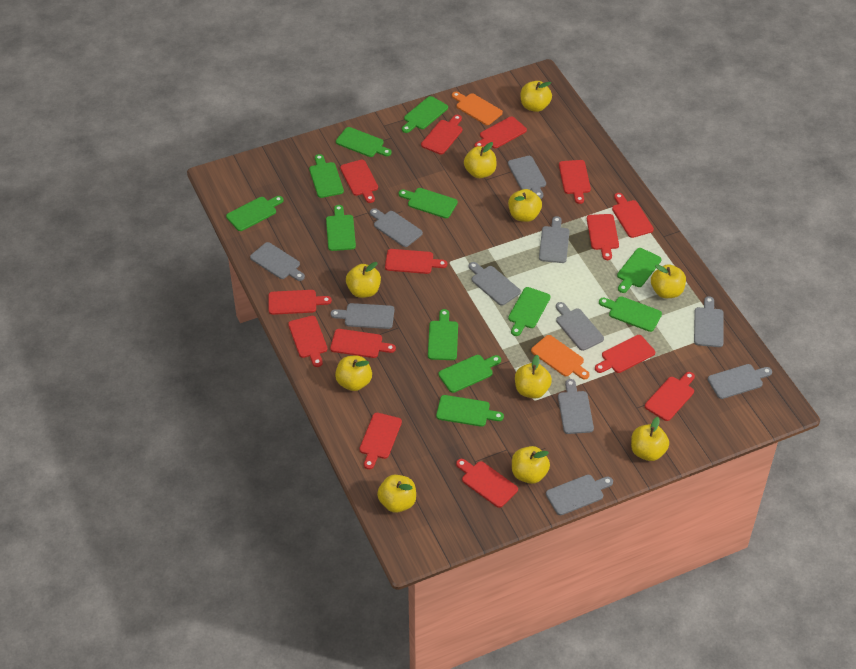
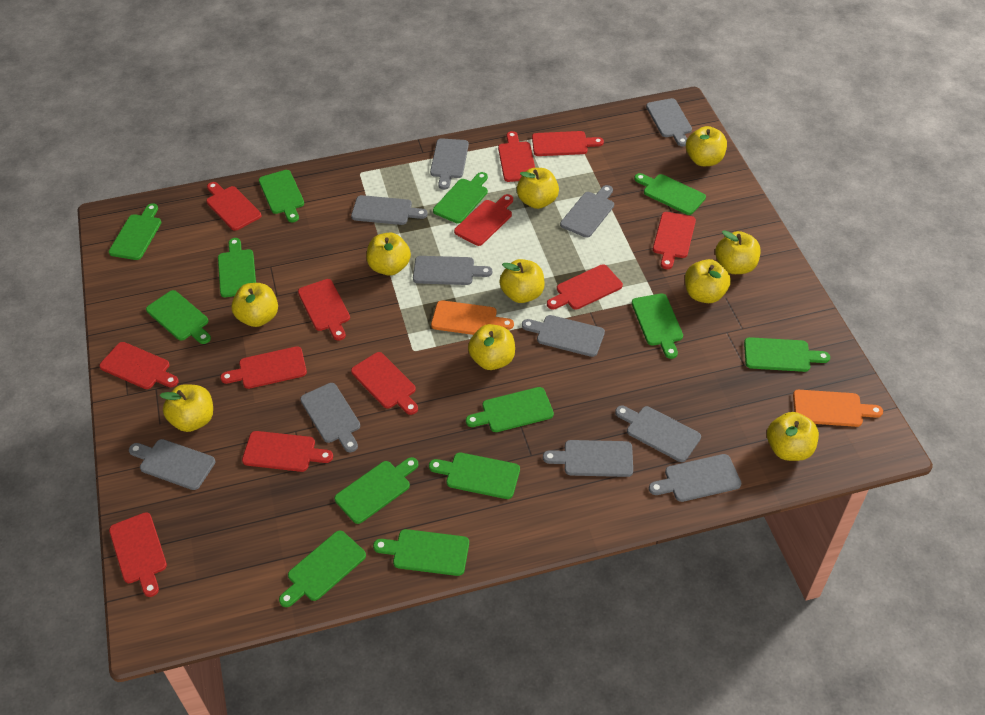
green cutting board: [226,196,283,231] [309,154,344,198] [326,205,356,251] [336,127,392,157] [399,188,458,218] [402,96,448,133] [428,309,458,360] [436,395,504,427] [438,355,501,393] [508,287,550,336] [599,296,662,332] [617,248,662,293] = 12 -> [109,203,161,260] [146,290,211,344] [218,238,256,297] [259,170,304,222] [279,531,366,607] [334,457,418,524] [373,529,469,576] [429,453,520,499] [433,172,488,224] [466,387,554,432] [632,293,683,359] [634,173,706,215] [744,337,830,372] = 13
red cutting board: [268,290,332,315] [288,316,328,367] [330,329,396,358] [340,160,378,203] [359,413,402,469] [385,249,447,274] [421,115,462,155] [456,459,518,508] [474,117,527,148] [559,160,591,204] [587,214,619,260] [595,335,655,373] [612,193,654,238] [645,372,695,421] = 14 -> [99,342,179,389] [109,512,167,597] [206,182,261,231] [220,346,307,389] [242,431,333,472] [298,279,350,341] [351,352,418,415] [454,194,513,246] [498,131,535,182] [532,131,604,156] [547,265,623,309] [653,212,696,269] = 12

